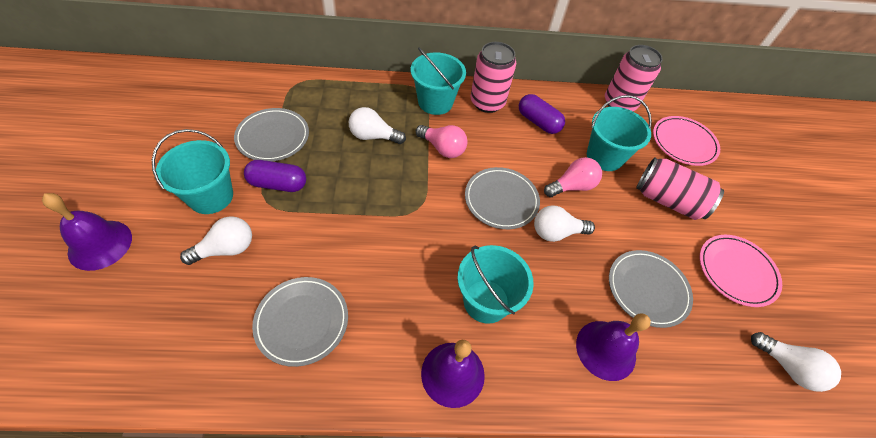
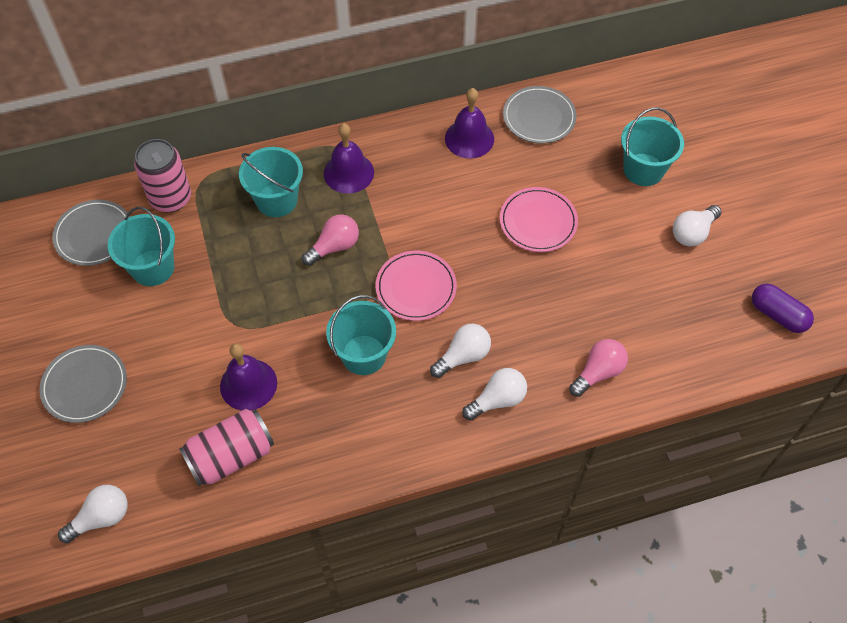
grey plate: [234,108,309,161] [252,277,348,367] [465,167,540,229] [609,250,693,328] = 4 -> [39,345,127,423] [52,200,130,266] [503,86,577,143] = 3
pink can: [471,42,516,113] [605,45,663,111] [636,157,724,220] = 3 -> [134,139,191,212] [179,409,274,486] = 2
purple capsule: [244,160,306,192] [519,94,565,134] = 2 -> [752,283,814,333] = 1

